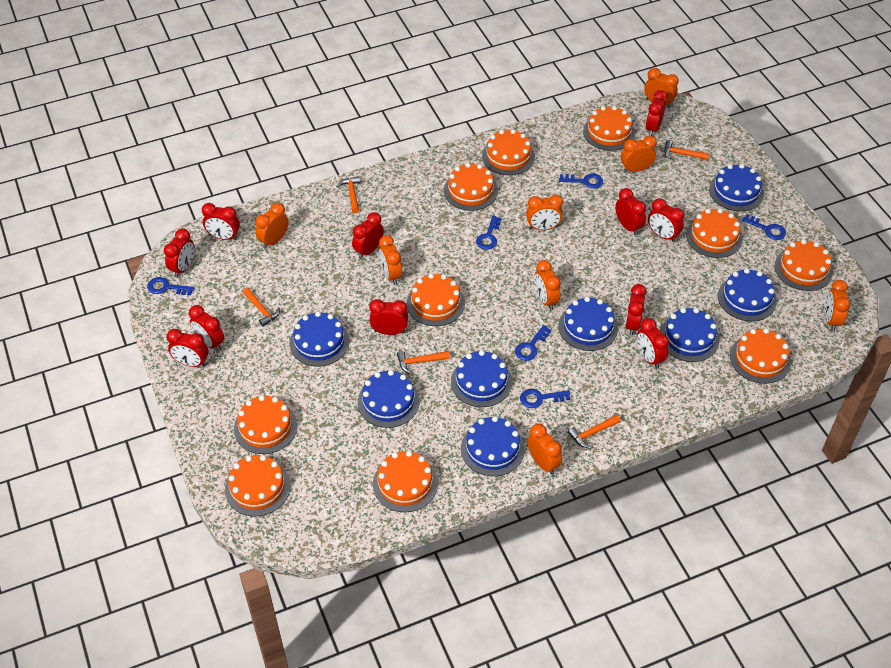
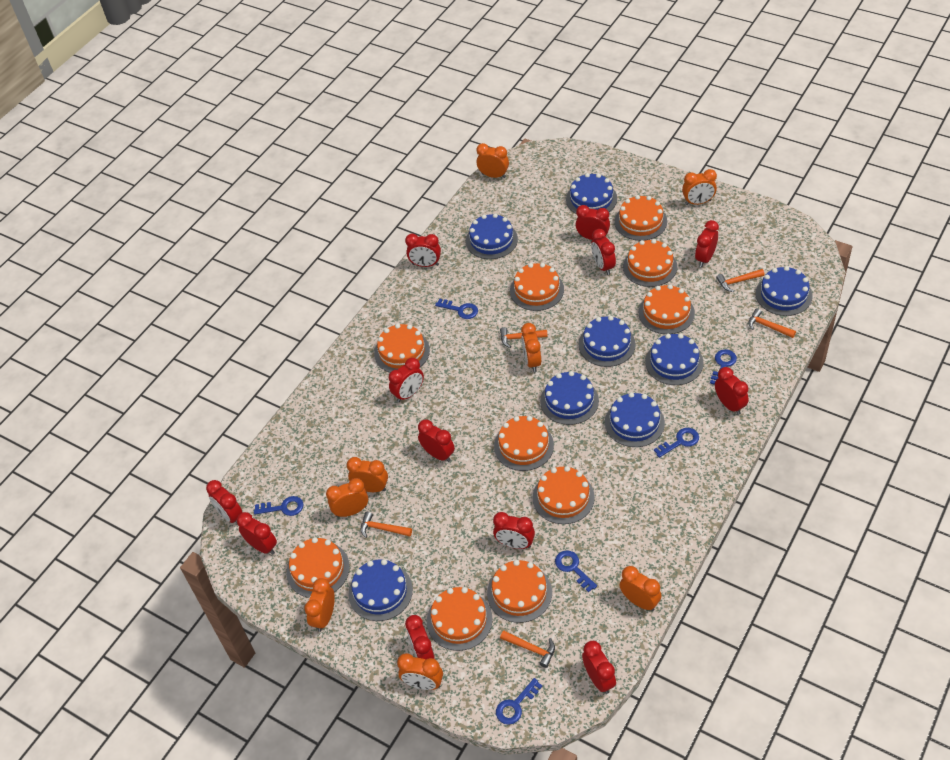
red clock: [164,228,195,278] [167,329,208,367] [189,305,224,351] [202,203,240,240] [352,212,384,259] [369,299,408,335] [615,188,646,235] [625,284,647,335] [637,318,669,369] [646,90,667,136] [648,198,684,242] = 11 -> [206,480,243,523] [237,512,277,555] [389,358,424,402] [405,234,441,267] [405,615,435,659] [418,419,455,462] [493,512,535,549] [575,205,610,240] [582,641,616,694] [591,229,616,275] [695,220,719,267] [715,367,749,415] = 12

